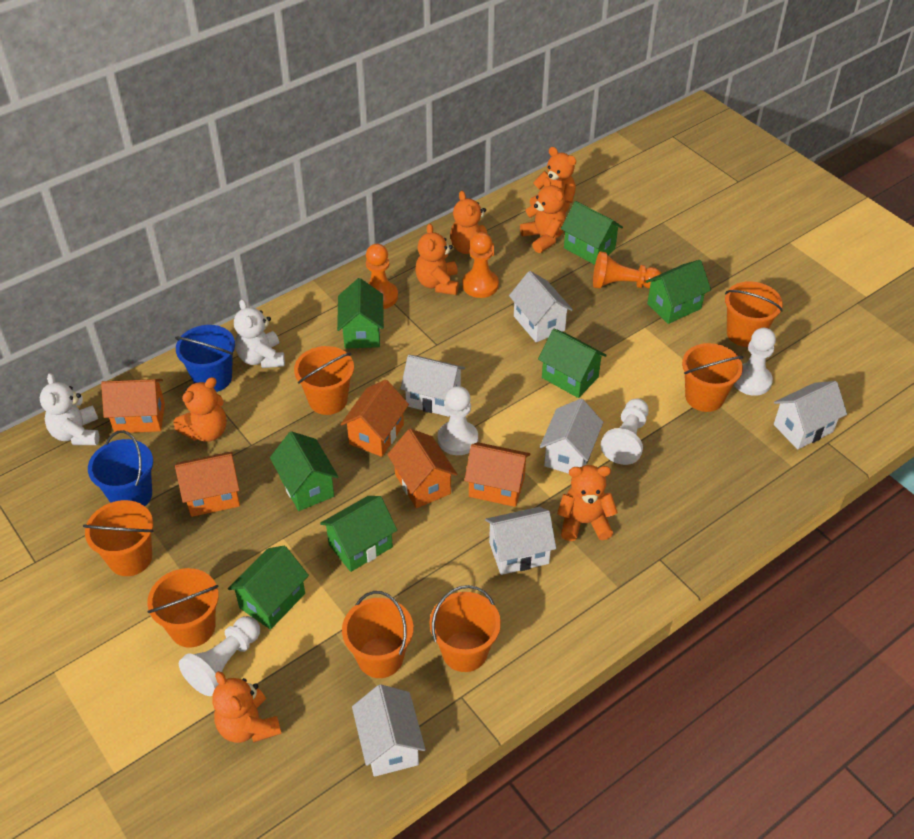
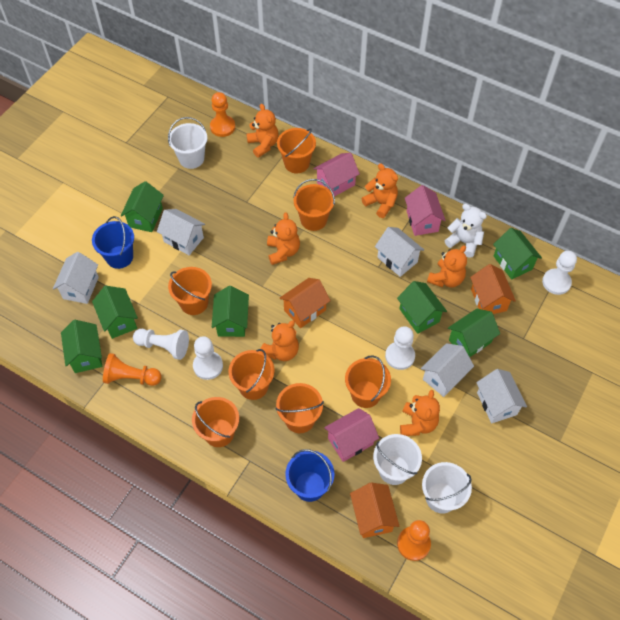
orange house: [101,379,165,433] [175,452,240,517] [341,379,409,457] [387,429,457,508] [464,442,530,507] = 5 -> [280,278,331,328] [350,483,399,538] [470,264,516,314] = 3
orange teddy bear: [174,377,227,442] [212,671,281,743] [415,224,459,295] [450,191,494,256] [520,177,566,253] [530,147,576,213] [557,465,618,541] = 7 -> [246,104,279,158] [260,320,299,361] [267,212,300,265] [361,164,398,218] [400,390,440,436] [427,245,467,288] = 6
pink house: none = 0 -> [313,153,360,196] [324,408,379,462] [405,185,446,236] = 3
white bucket: none = 0 -> [168,117,207,169] [373,434,422,485] [422,462,472,514] = 3
white house: [352,684,426,777] [401,355,465,417] [485,507,556,575] [509,271,573,342] [540,399,603,474] [774,381,847,449] = 6 -> [53,252,99,304] [157,209,205,255] [375,227,424,277] [421,343,474,397] [476,369,527,423] = 5
white teddy bear: [40,373,99,445] [234,299,285,368] = 2 -> [445,204,487,258] = 1

